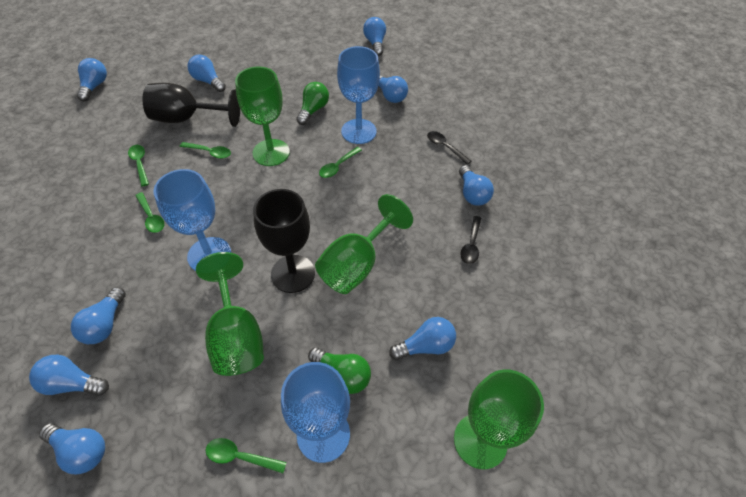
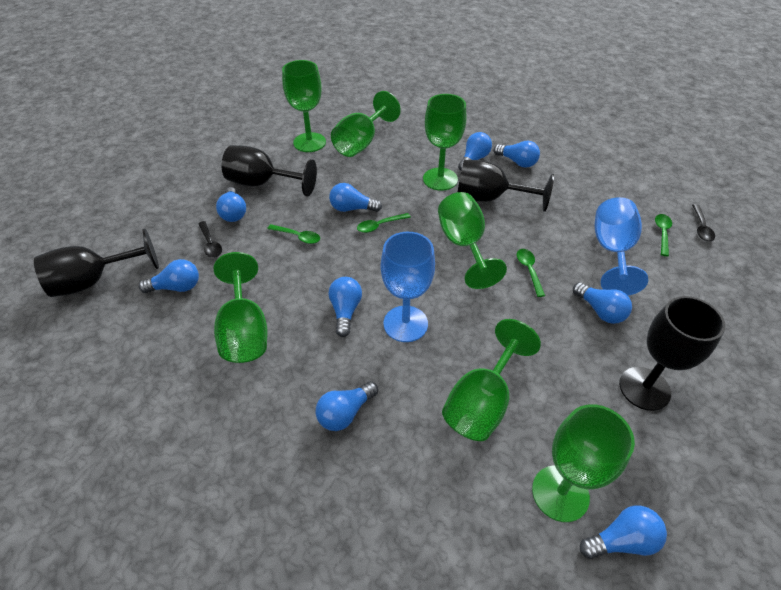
black goblet: [142,83,240,127] [253,189,315,293] = 2 -> [34,229,159,297] [222,145,317,196] [458,160,554,212] [619,296,725,411] = 4
blue goblet: [154,169,231,271] [281,362,350,463] [337,46,380,144] = 3 -> [381,232,435,342] [595,197,648,296] = 2
green goblet: [196,252,264,376] [235,66,290,166] [315,194,413,294] [454,369,544,469] = 4 -> [214,252,268,363] [282,60,326,152] [331,91,401,157] [423,94,466,191] [438,192,507,289] [442,319,541,441] [532,404,635,522] = 7
green light bulb: [296,82,329,125] [308,347,371,394] = 2 -> none = 0
green spoon: [128,145,149,186] [135,192,164,233] [180,142,231,159] [205,438,287,473] [319,147,362,178] = 5 -> [267,224,320,244] [357,213,411,233] [517,249,545,297] [655,214,672,256] = 4

